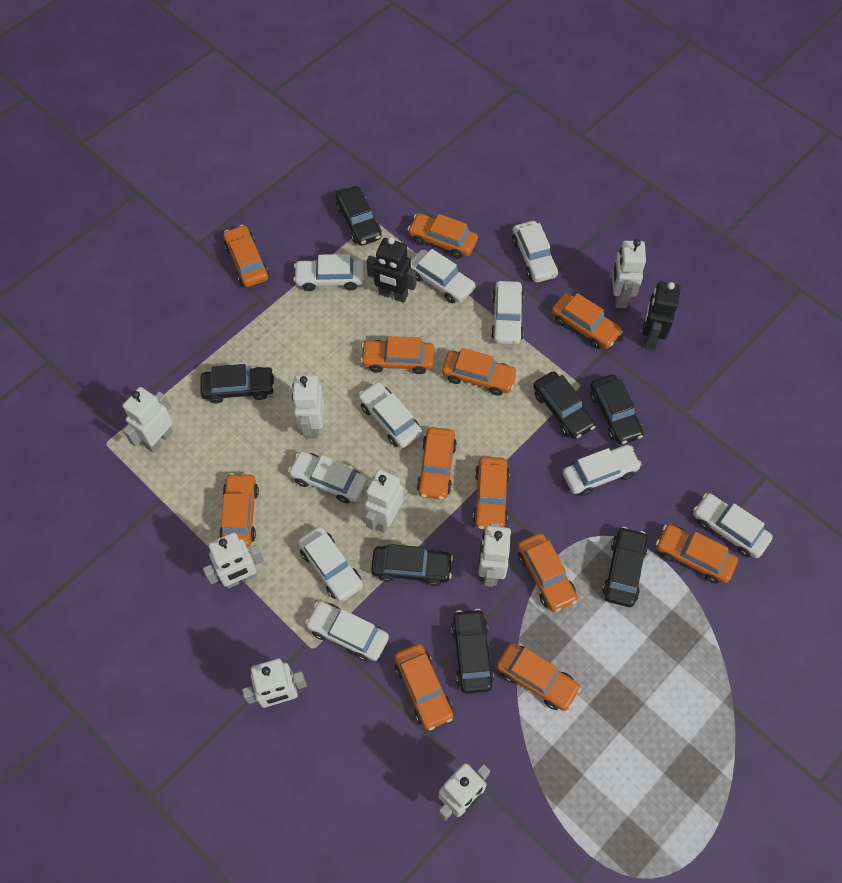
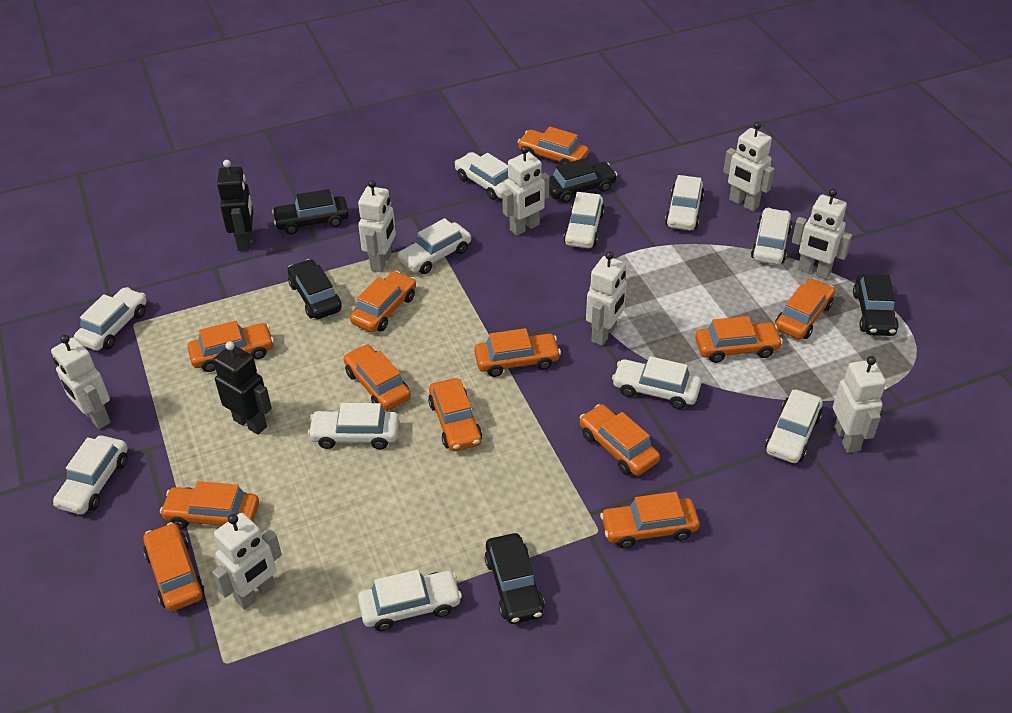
black car: [200,364,275,403] [336,186,382,246] [371,544,453,586] [451,609,494,694] [533,371,595,439] [590,375,643,445] [602,527,648,607] = 7 -> [272,189,349,234] [288,259,342,319] [484,533,545,624] [549,158,617,203] [853,274,899,336] = 5
white car: [288,451,367,503] [293,254,364,291] [298,527,363,602] [305,601,389,661] [358,381,422,448] [411,249,476,303] [491,281,524,345] [512,221,558,282] [563,445,642,496] [693,493,773,558] = 10 -> [53,435,128,514] [74,287,147,351] [307,403,399,449] [358,570,462,631] [397,218,471,274] [455,152,510,200] [563,192,605,248] [612,356,701,409] [665,175,704,230] [751,208,792,265] [765,389,823,463] = 11

